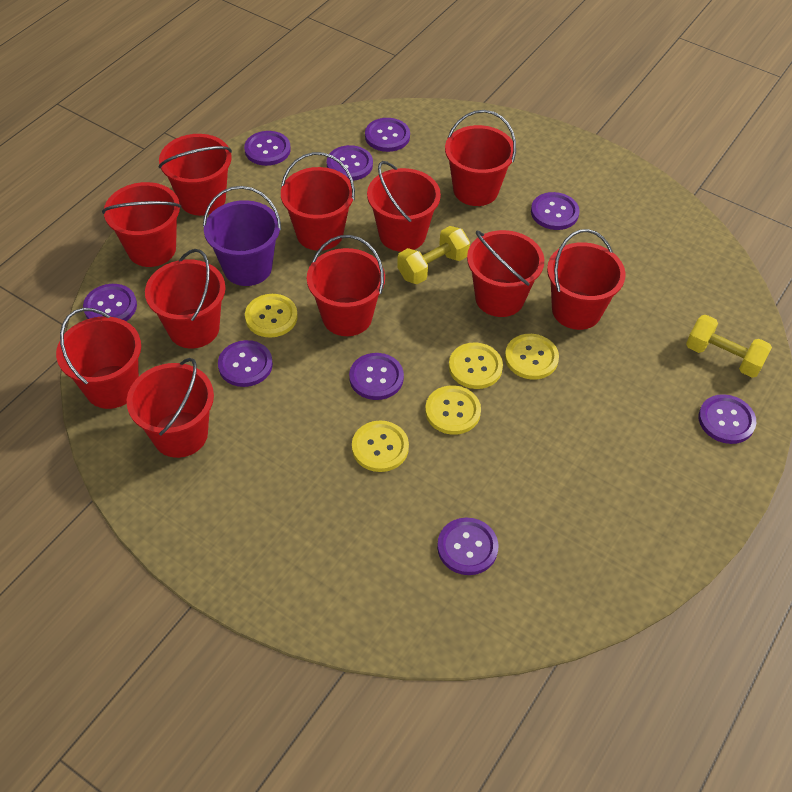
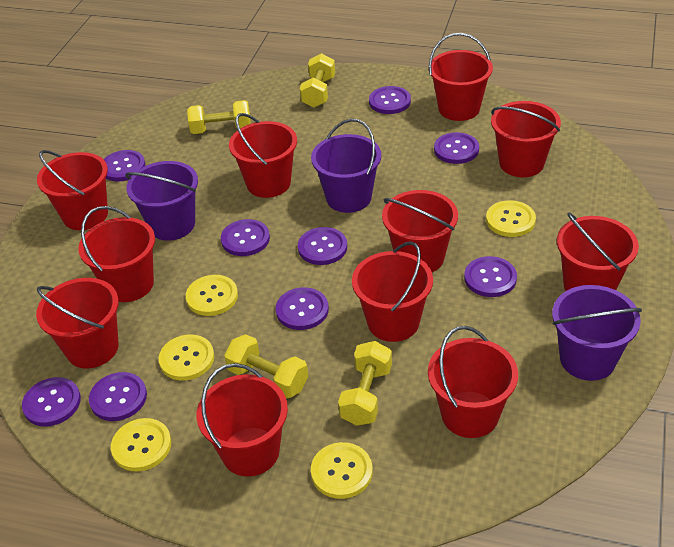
purple bucket: [203,186,281,286] = 1 -> [125,161,198,241] [311,119,381,213] [552,285,642,381] = 3
yellow dumbbell: [397,226,470,284] [686,315,772,378] = 2 -> [187,100,251,134] [224,334,308,398] [300,53,335,108] [338,341,392,426] = 4

